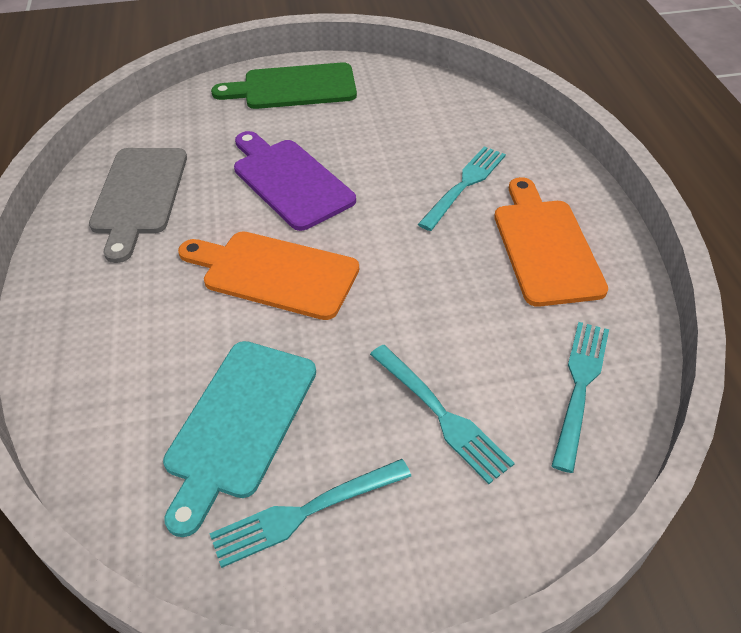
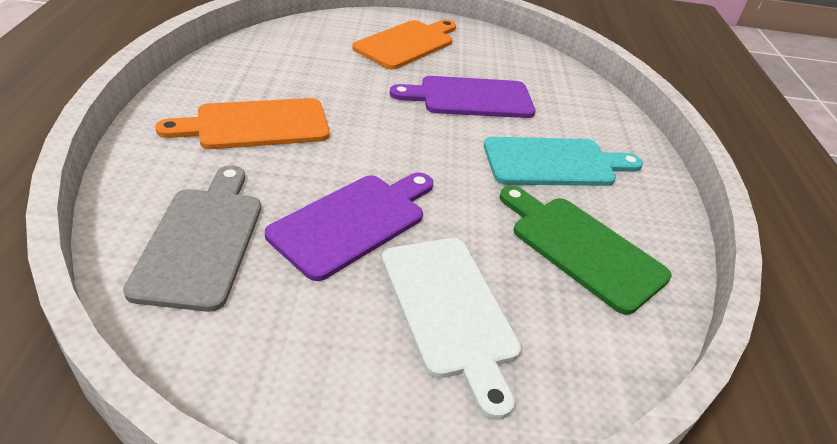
purple cutting board: [234,131,356,231] = 1 -> [265,173,433,281] [390,76,536,118] = 2
turquoise fork: [209,459,411,568] [370,345,515,484] [418,146,506,231] [552,322,609,473] = 4 -> none = 0
white cutting board: none = 0 -> [382,238,521,420] = 1

